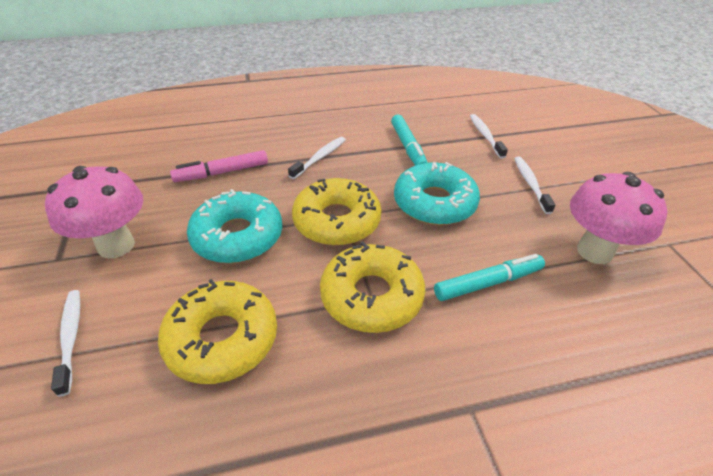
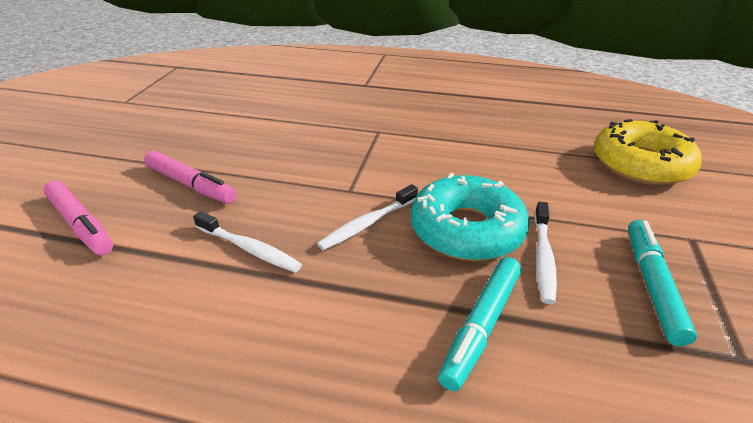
pink marker: [170,150,268,182] = 1 -> [43,181,113,255] [144,151,237,204] = 2
pink mushroom: [45,166,143,258] [570,172,667,264] = 2 -> none = 0
turquoise donut: [187,189,282,263] [394,162,480,225] = 2 -> [411,173,530,261] = 1
white toothbrush: [51,290,80,397] [288,137,346,179] [470,114,508,159] [514,157,555,214] = 4 -> [193,211,302,273] [317,184,418,250] [534,202,557,304] = 3
yellow donut: [158,279,277,384] [292,178,381,246] [320,242,425,333] = 3 -> [594,119,702,185] = 1

